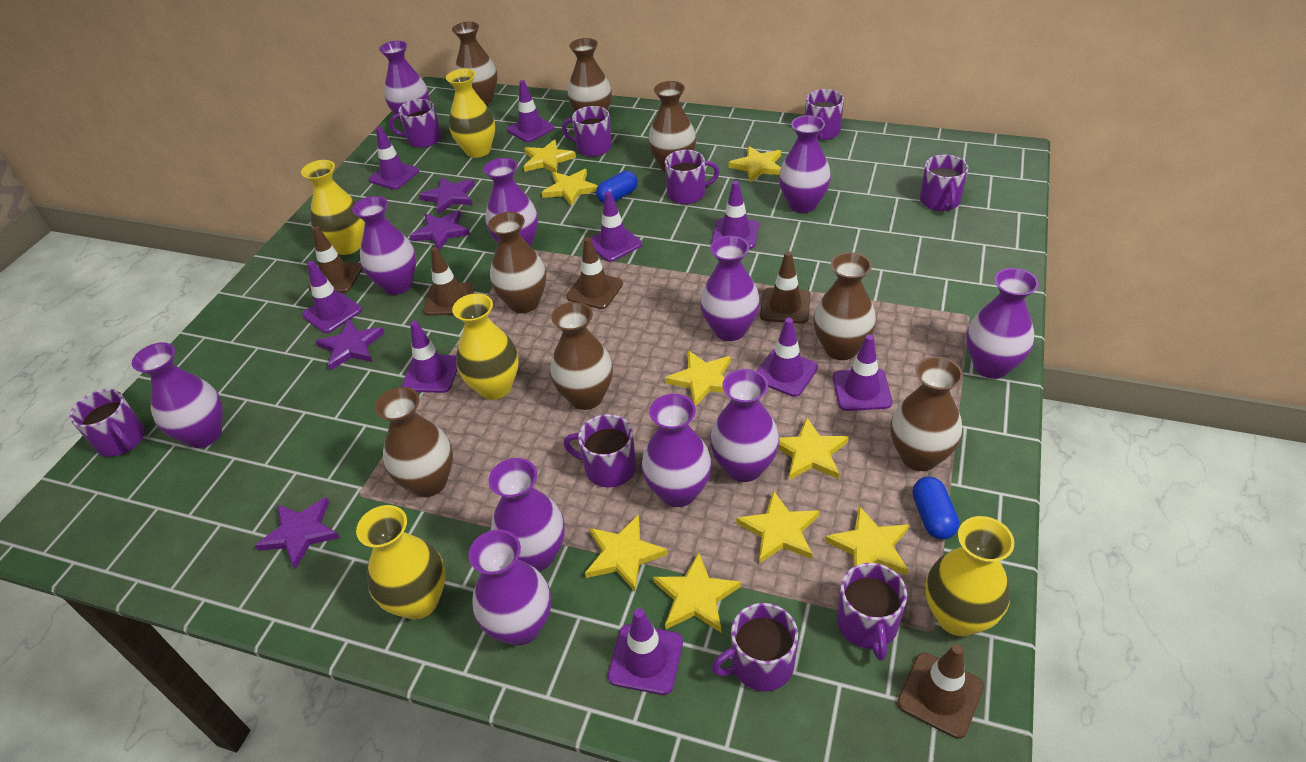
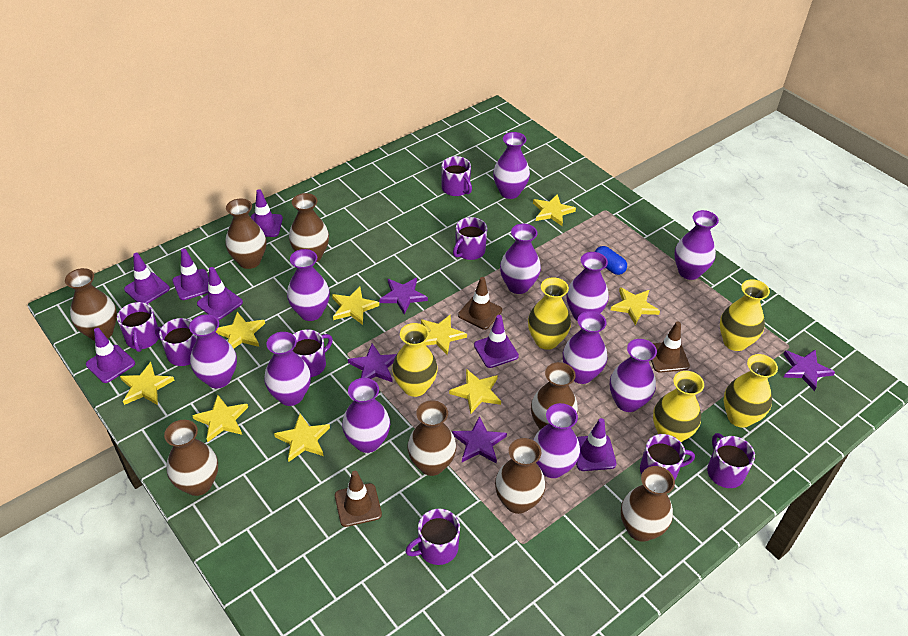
blue capsule: [596,171,638,203] [912,477,959,540] = 2 -> [595,246,627,275] = 1
brown traffic cone: [308,226,363,293] [423,247,475,316] [566,237,623,309] [760,251,811,324] [897,644,984,739] = 5 -> [335,471,382,527] [458,277,502,330] [651,322,690,373] = 3
purple mug: [70,389,145,457] [389,99,442,148] [562,106,612,157] [564,414,636,488] [665,150,719,204] [711,603,798,691] [805,89,844,140] [837,563,907,661] [920,155,968,211] = 9 -> [117,302,159,352] [155,318,198,366] [293,329,333,377] [405,508,460,565] [442,156,472,196] [453,217,487,260] [640,434,695,480] [707,433,755,488] = 8
purple traffic cone: [302,261,362,333] [369,126,419,190] [402,321,458,393] [507,80,554,142] [591,191,642,262] [608,608,683,695] [712,181,759,249] [757,318,818,397] [833,334,892,411] = 9 -> [86,328,135,383] [124,253,170,304] [172,248,209,300] [197,267,243,320] [251,189,283,237] [474,315,519,368] [576,418,617,471] = 7

